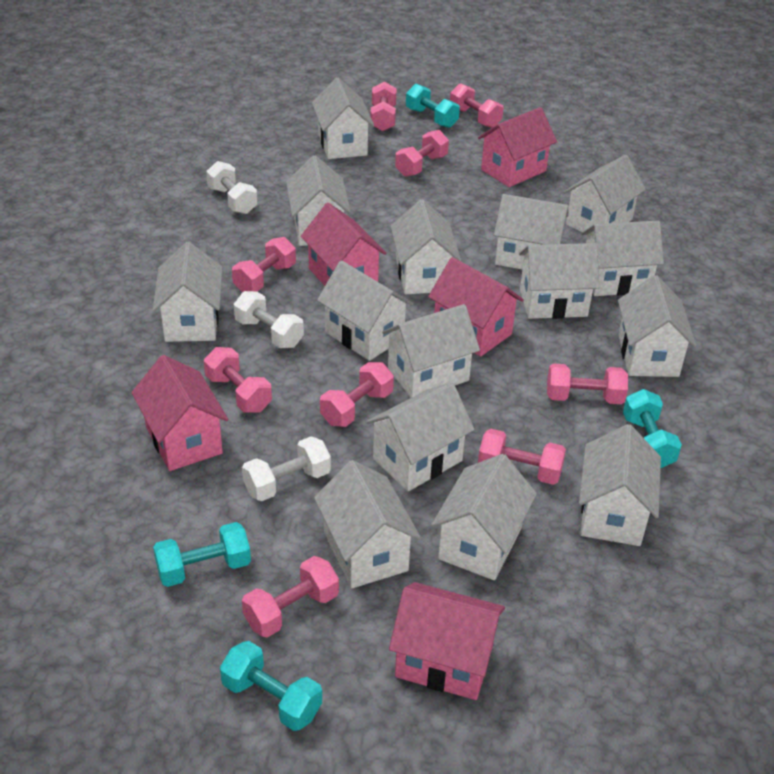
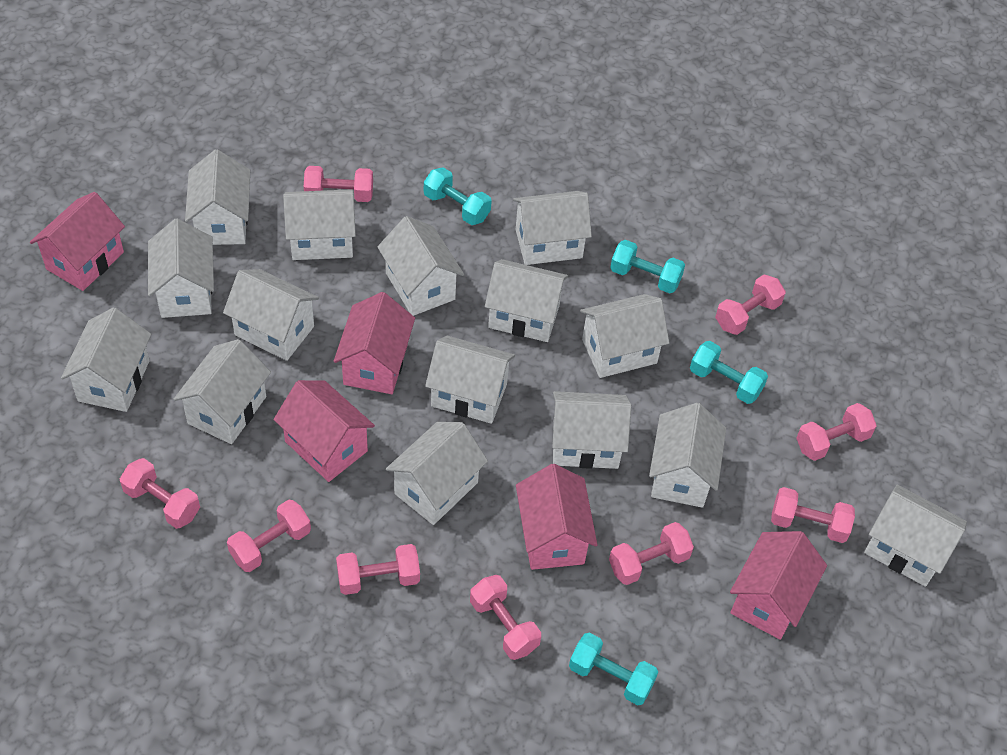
white dumbbell: [206,161,258,214] [234,291,304,348] [242,437,331,501] = 3 -> none = 0

